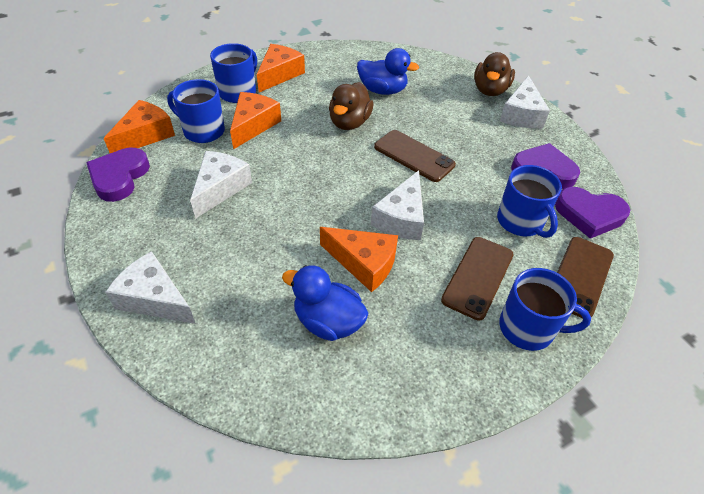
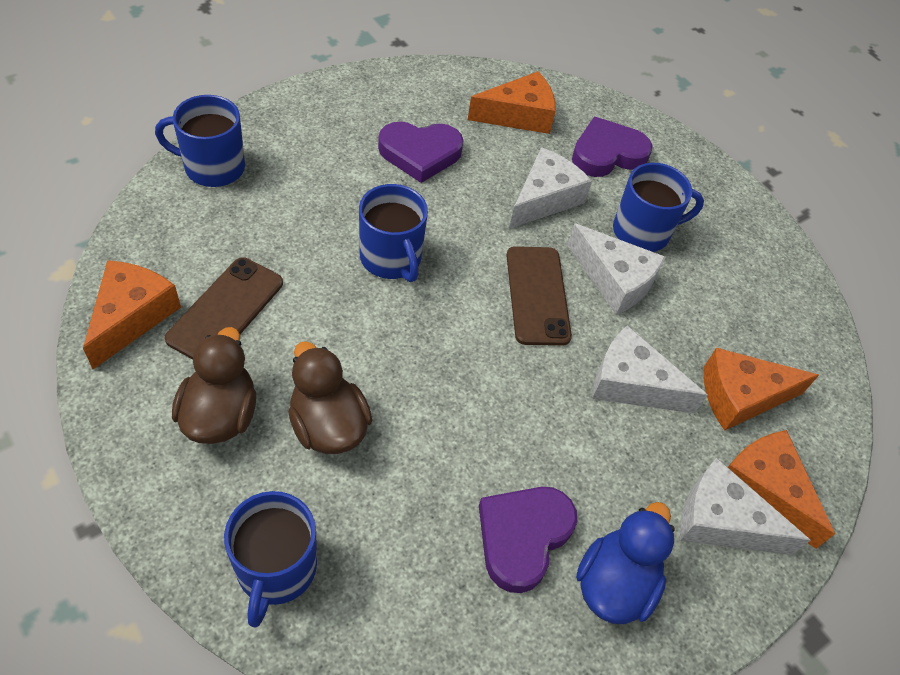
blue duck: [282,265,369,341] [357,48,419,95] = 2 -> [576,502,674,624] = 1
brown phone: [374,130,456,182] [441,237,514,320] [557,237,614,318] = 3 -> [164,257,283,360] [507,246,572,346] = 2

